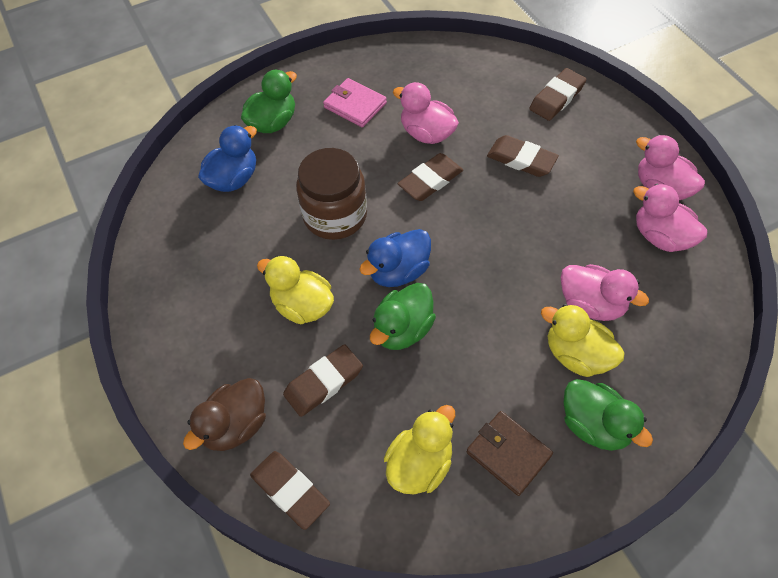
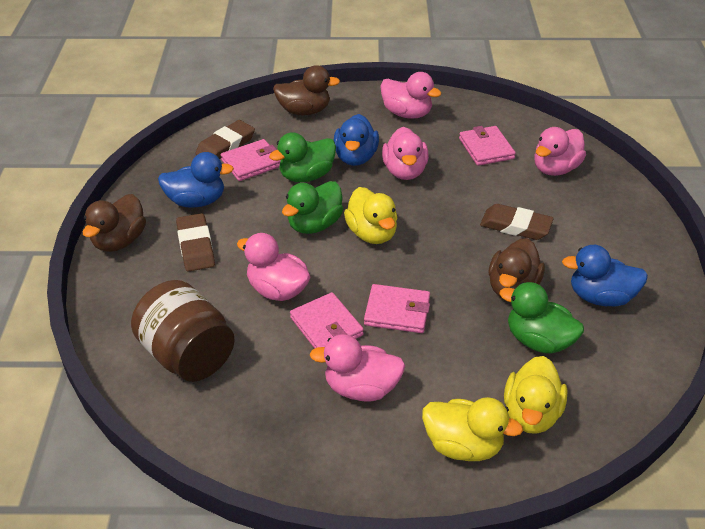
blue duck: [198,125,257,192] [359,229,431,287] = 2 -> [158,152,234,208] [334,114,379,166] [562,245,648,306] = 3
brown duck: [183,378,266,451] = 1 -> [83,194,146,252] [273,65,340,115] [489,238,545,298] = 3
brown eraser: [250,451,330,530] [283,344,363,417] [398,153,463,201] [487,135,559,177] [529,68,586,121] = 5 -> [176,213,215,272] [195,120,255,159] [480,204,554,240] = 3
brown wallet: [466,411,553,496] = 1 -> none = 0
pink duck: [393,82,459,144] [561,264,649,321] [633,184,708,252] [636,135,705,200] = 4 -> [237,233,310,301] [310,334,405,402] [380,72,441,119] [382,127,429,180] [535,127,586,176] = 5
pink wallet: [323,78,387,127] = 1 -> [221,139,281,181] [290,292,364,349] [364,284,430,333] [459,126,516,166] = 4

